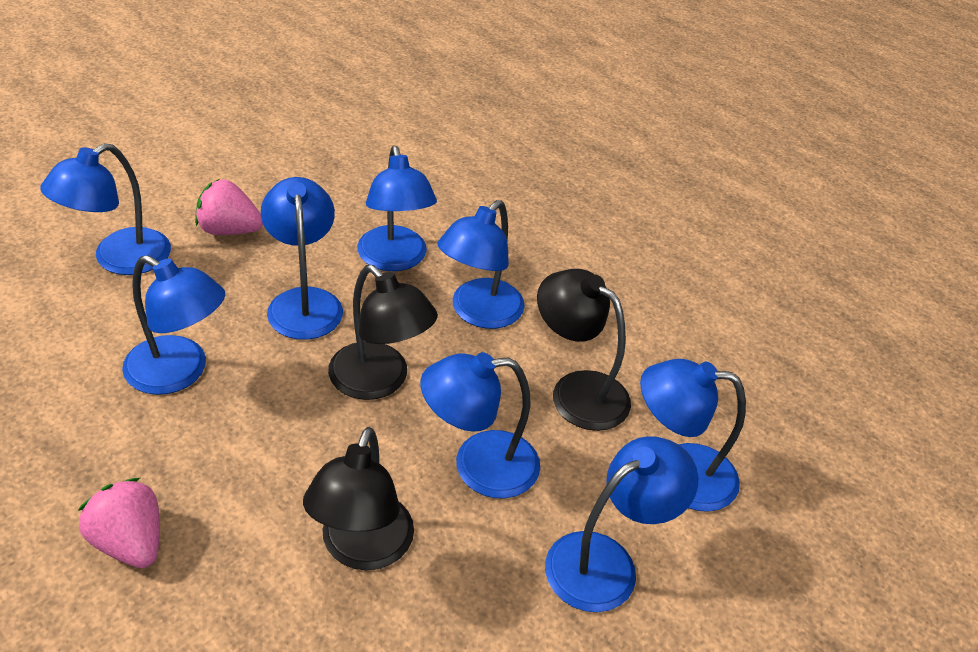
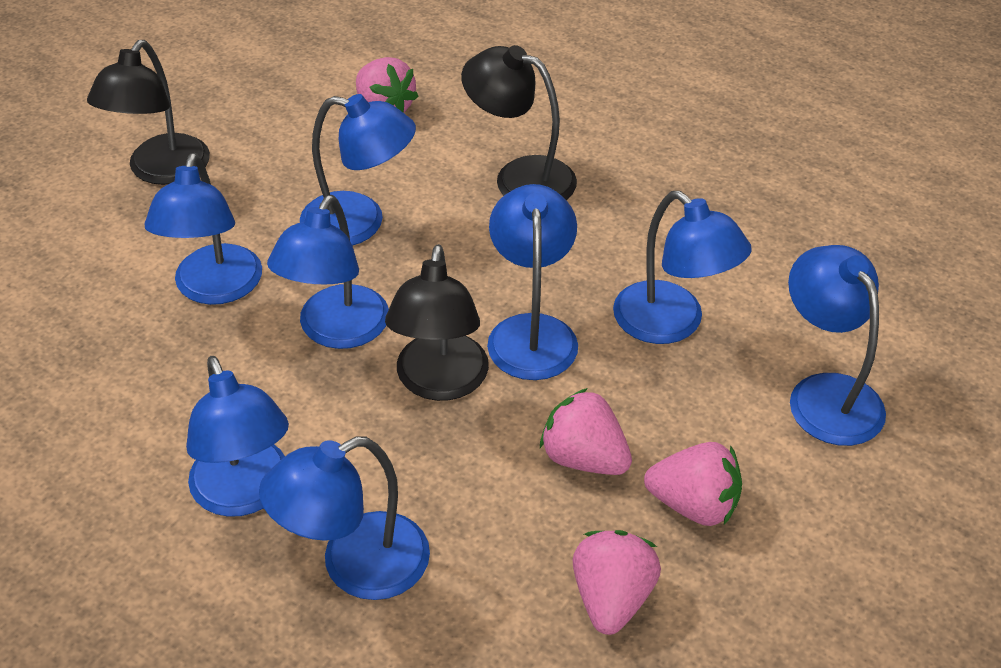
pink strawberry: [78,478,160,568] [195,179,263,235] = 2 -> [356,57,418,113] [540,388,632,475] [573,530,661,635] [644,442,742,526] = 4

